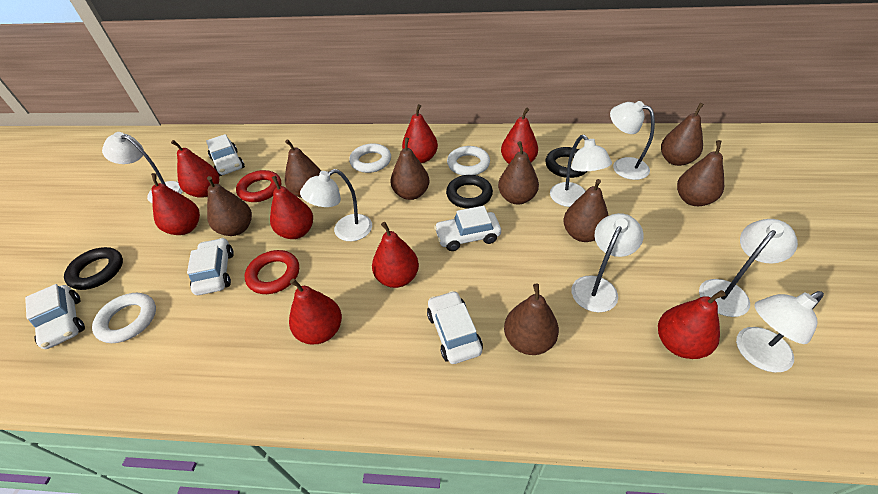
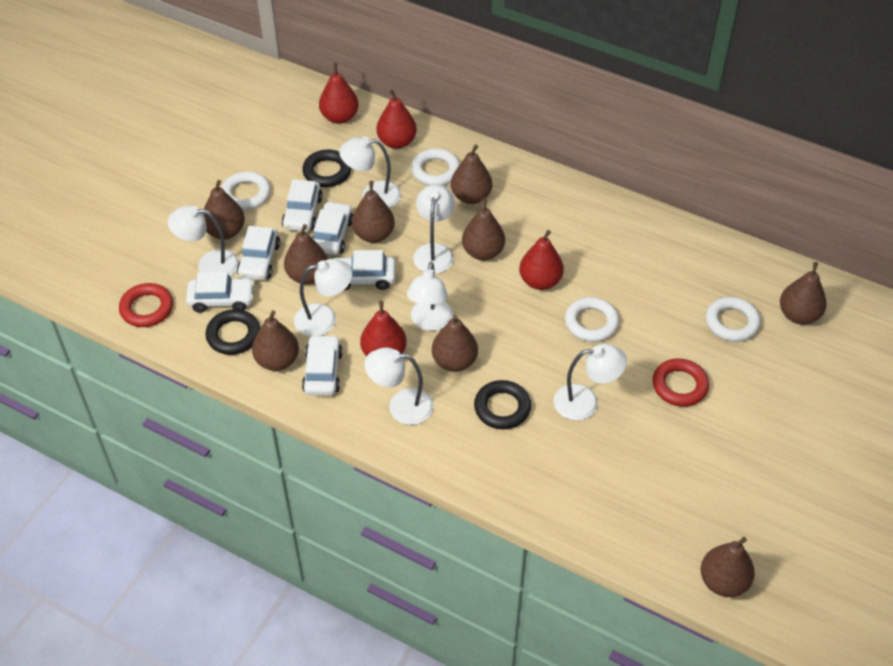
brown pear: [207,176,252,236] [285,139,321,198] [390,137,429,200] [498,141,539,204] [504,284,559,355] [563,179,609,242] [661,103,704,166] [677,140,724,206] = 8 -> [203,180,245,240] [252,310,299,371] [284,224,328,284] [352,181,395,243] [432,314,478,372] [451,144,492,204] [462,198,505,260] [701,537,755,597] [780,262,827,324] = 9
red pear: [151,173,200,235] [171,140,219,198] [270,176,313,239] [289,278,342,345] [372,222,419,288] [402,104,438,163] [501,108,538,164] [658,290,726,359] = 8 -> [319,63,359,124] [360,301,407,357] [376,89,417,149] [519,230,564,290] = 4
white car: [25,284,85,349] [187,238,234,295] [206,134,245,176] [427,291,483,364] [434,206,501,251] = 5 -> [186,272,255,313] [237,226,280,280] [282,179,323,232] [302,335,343,395] [312,201,353,255] [333,250,396,290] = 6
white ring: [92,293,156,343] [349,143,391,173] [447,146,490,175] = 3 -> [221,171,271,210] [411,148,460,186] [565,297,619,342] [706,297,761,342] = 4

